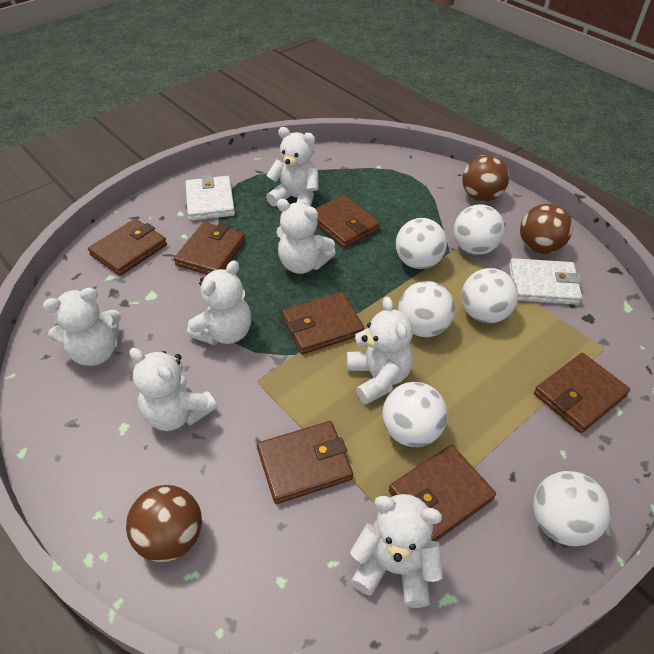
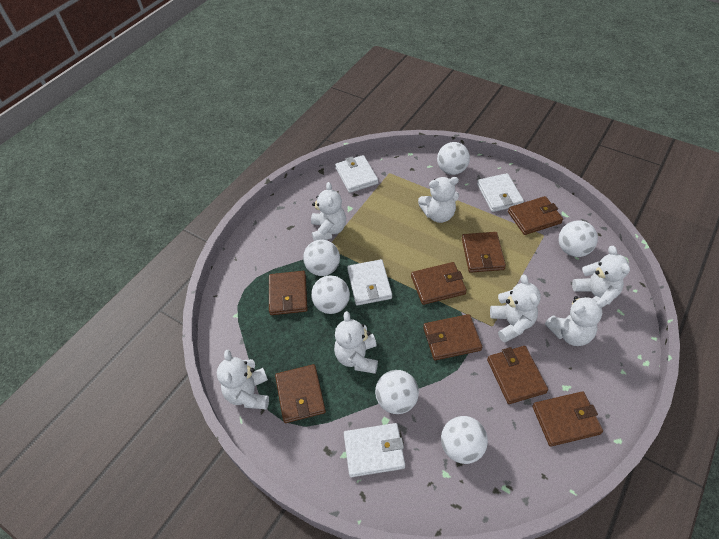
brown ball: [126,485,202,562] [462,155,509,202] [520,204,573,254] = 3 -> none = 0
brown wallet: [88,219,167,276] [174,222,246,275] [257,421,353,504] [282,292,365,354] [315,195,380,248] [389,445,496,541] [534,353,630,433] = 7 -> [269,271,307,315] [275,364,326,423] [411,262,467,305] [423,314,482,360] [462,232,506,273] [487,346,548,404] [508,196,563,235] [532,391,603,447] = 8
white wallet: [185,175,235,221] [509,258,582,305] = 2 -> [335,155,378,193] [344,423,405,477] [347,259,392,306] [477,173,524,212] = 4

